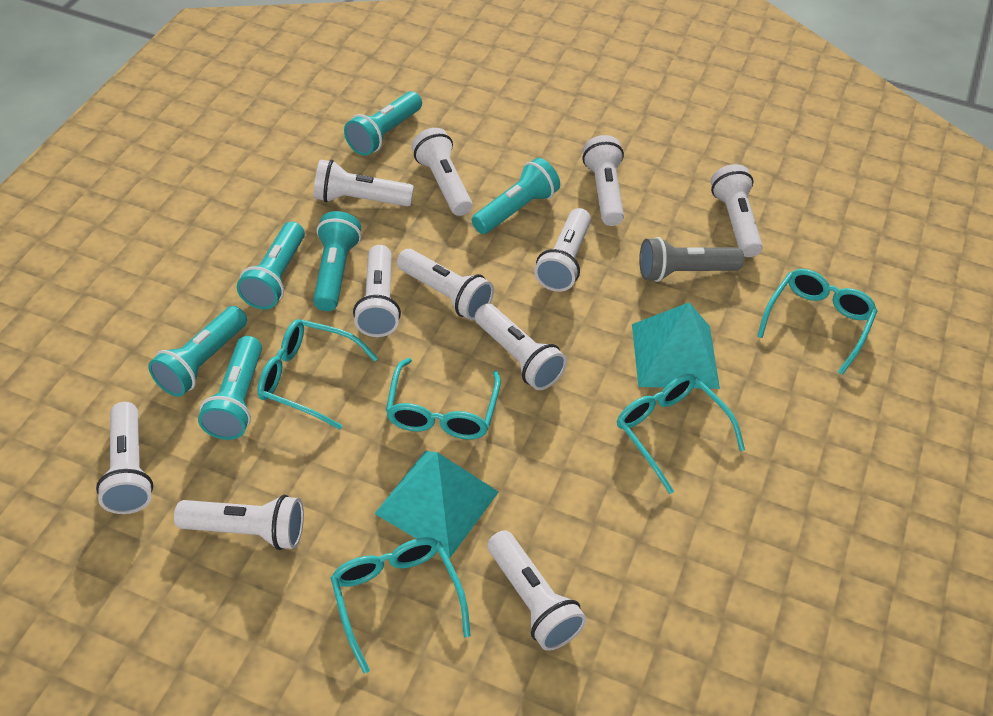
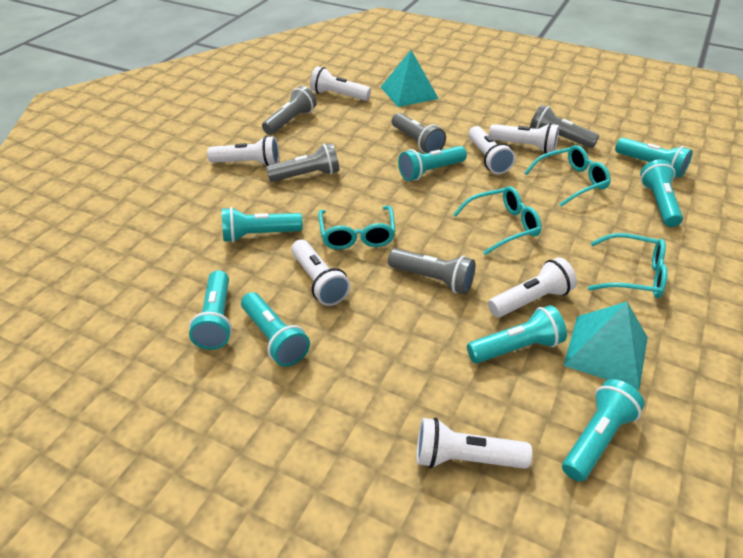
grey flashlight: [639,237,744,282] = 1 -> [262,86,317,135] [266,143,339,182] [388,248,475,294] [392,113,446,153] [530,105,599,148] = 5
turquoise flashlight: [148,306,247,397] [198,336,262,440] [237,222,305,310] [313,211,361,311] [344,91,422,156] [472,158,560,234] = 6 -> [189,270,232,350] [222,207,303,242] [241,292,310,367] [398,146,467,181] [467,305,567,363] [562,379,645,482] [615,137,693,178] [640,159,683,227] = 8
turquoise glasses: [257,319,378,430] [330,537,471,674] [386,358,501,440] [617,374,745,494] [757,269,877,375] = 5 -> [318,206,396,250] [453,186,542,255] [524,145,611,207] [588,233,668,298] = 4
white flashlight: [96,402,153,514] [174,495,304,550] [314,159,414,206] [353,245,401,337] [397,249,494,321] [412,128,472,216] [475,303,567,390] [487,530,586,651] [535,208,591,292] [583,135,624,226] [711,164,763,257] = 11 -> [207,136,279,166] [291,239,351,306] [310,66,371,101] [416,418,532,469] [468,126,515,174] [488,257,577,318] [489,123,559,153] = 7

